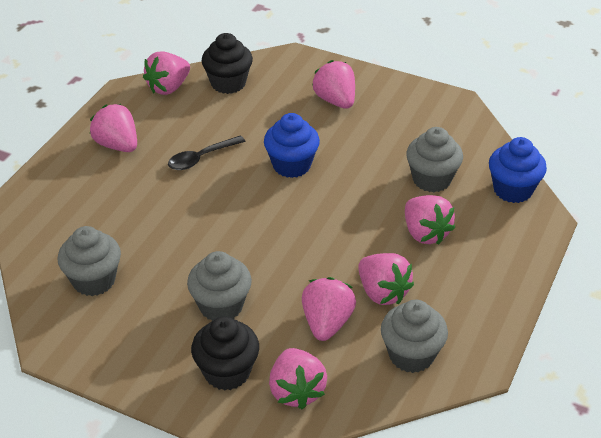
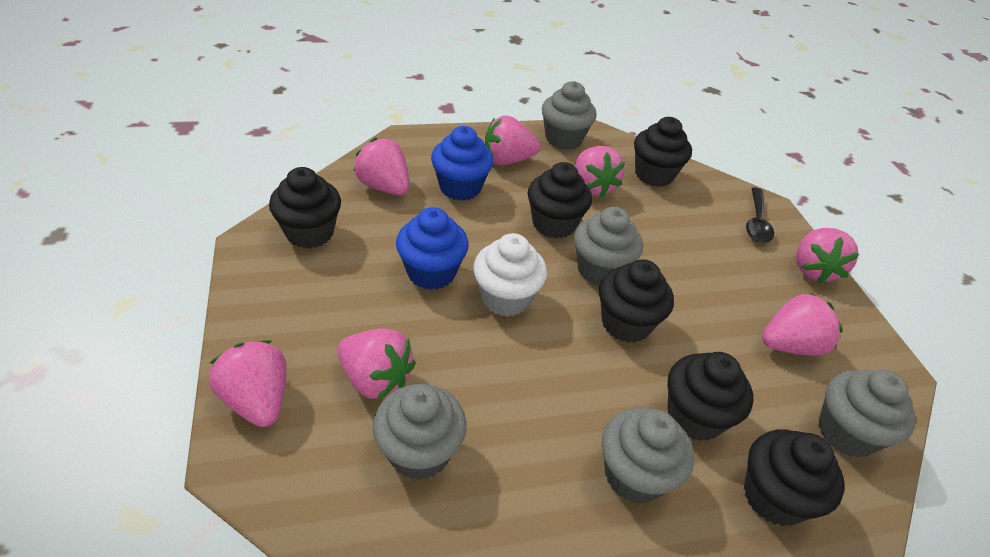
black cupcake: [191,316,259,391] [202,33,253,94] = 2 -> [269,167,341,248] [528,162,592,238] [599,259,674,343] [634,117,692,187] [667,352,753,441] [744,430,844,526] = 6
grey cupcake: [58,226,121,296] [187,251,252,321] [381,300,448,373] [406,127,463,192] = 4 -> [373,384,467,480] [542,81,597,149] [574,207,643,286] [602,408,694,504] [818,369,916,458] = 5
white cupcake: none = 0 -> [473,233,547,317] = 1

